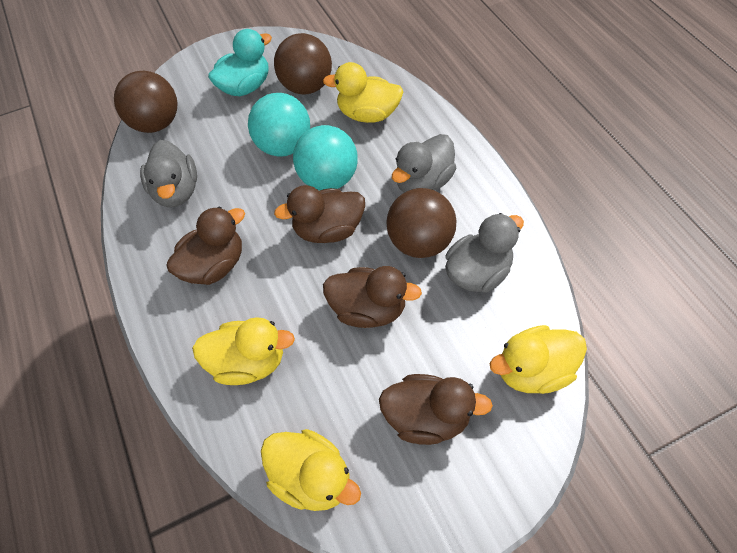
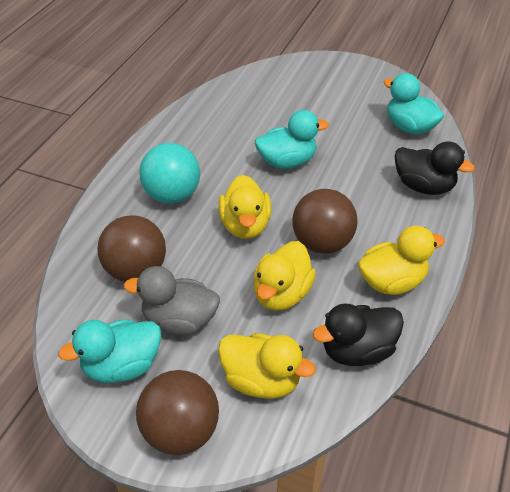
black duck: none = 0 -> [313,303,404,366] [395,141,475,195] = 2
brown duck: [166,207,245,285] [274,185,365,243] [323,266,422,328] [379,374,493,445] = 4 -> none = 0
grey duck: [140,140,197,207] [392,134,456,193] [445,213,524,293] = 3 -> [124,266,220,335] = 1
turquoise ball: [248,93,310,157] [293,125,358,190] = 2 -> [139,143,200,204] = 1
turquoise duck: [208,29,272,96] = 1 -> [58,319,161,383] [255,110,329,169] [384,73,444,135] = 3

